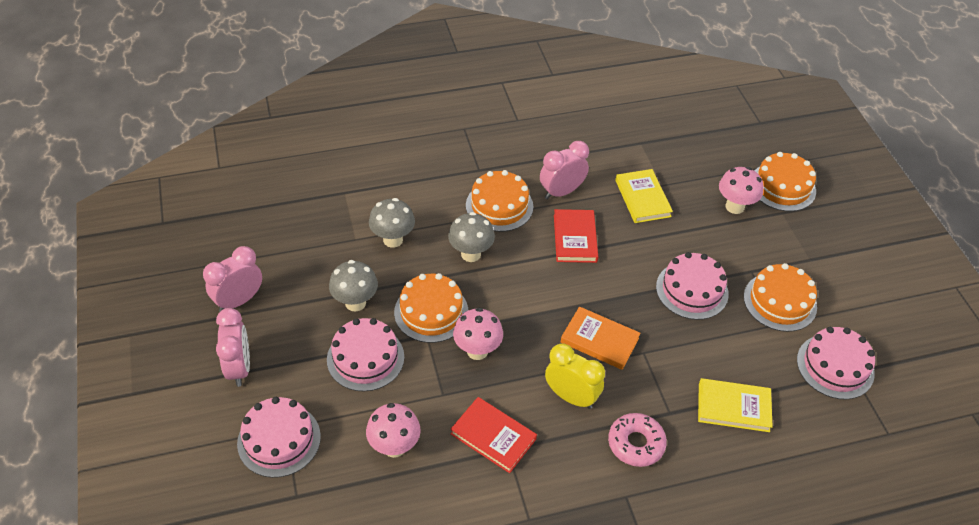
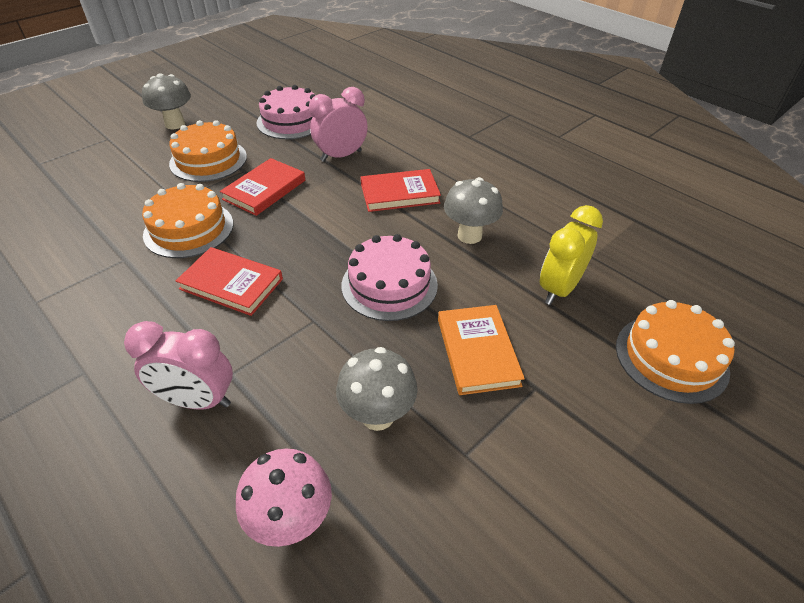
orange cake: [394,273,468,343] [466,170,533,232] [744,263,817,332] [754,152,816,211] = 4 -> [142,183,233,258] [169,120,247,182] [616,300,735,404] = 3
pink cake: [237,397,321,478] [327,318,404,391] [656,252,729,320] [797,327,875,399] = 4 -> [256,85,316,139] [342,234,438,321] = 2
pink clock: [203,246,262,311] [216,308,250,387] [540,141,589,199] = 3 -> [124,321,233,409] [309,87,368,162] = 2
pink donut: [608,413,667,467] = 1 -> none = 0
pink mushroom: [366,403,420,458] [453,308,503,360] [719,167,764,214] = 3 -> [236,449,332,547] = 1
red book: [450,397,537,473] [554,209,598,263] = 2 -> [176,247,283,316] [220,158,305,216] [361,169,441,212] = 3
yellow book: [615,169,673,223] [698,378,773,432] = 2 -> none = 0

